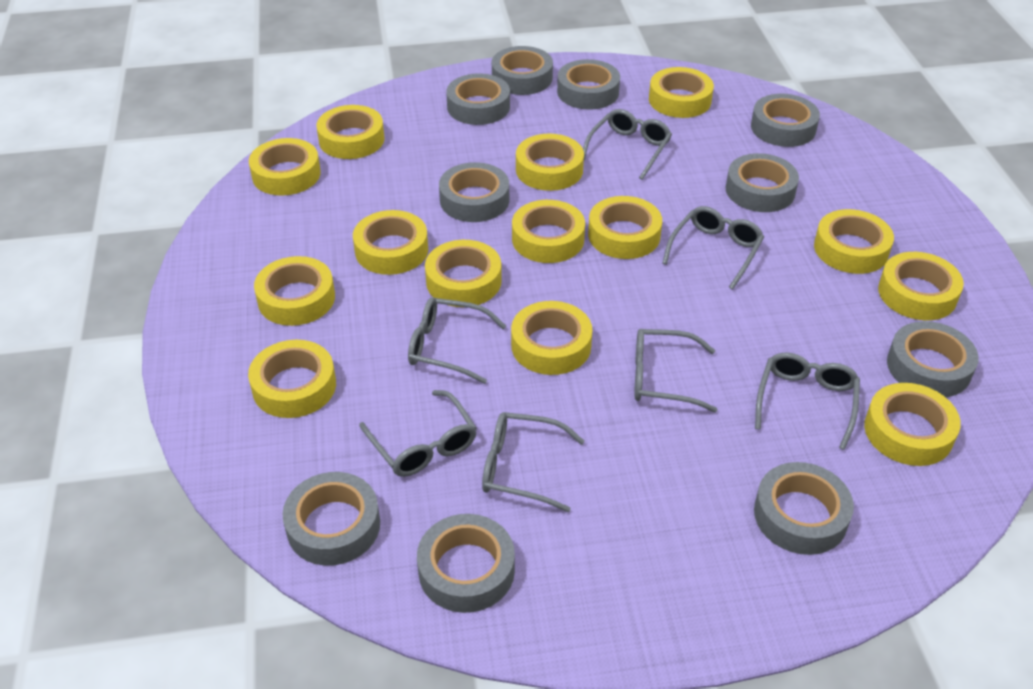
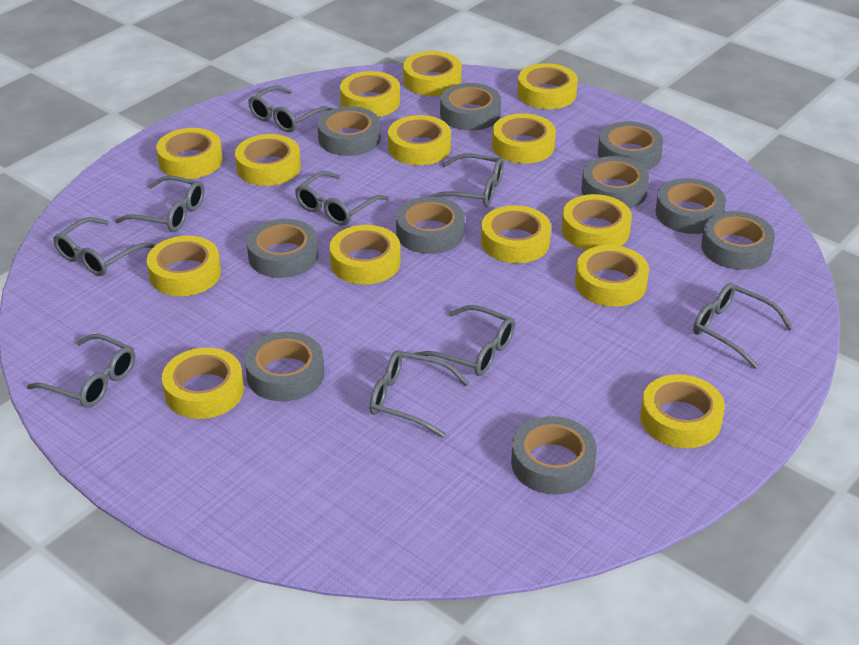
grey glasses: [359,390,477,477] [408,297,506,384] [482,412,585,512] [583,109,672,180] [634,329,718,413] [662,206,764,290] [755,352,860,450] = 7 -> [27,334,135,408] [53,217,155,276] [115,176,205,232] [248,86,333,132] [295,171,389,225] [370,350,469,437] [414,305,515,376] [428,153,504,207] [693,283,793,369] = 9

